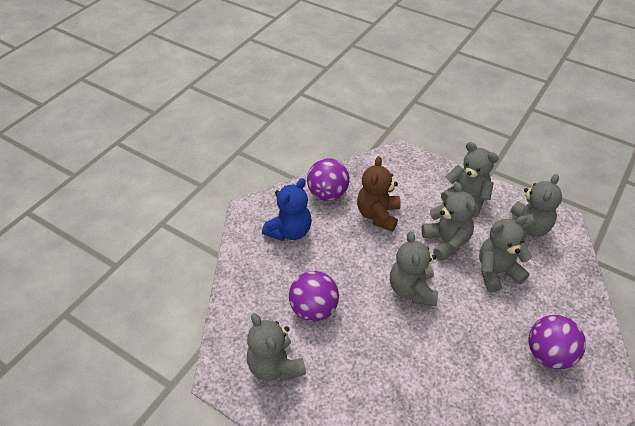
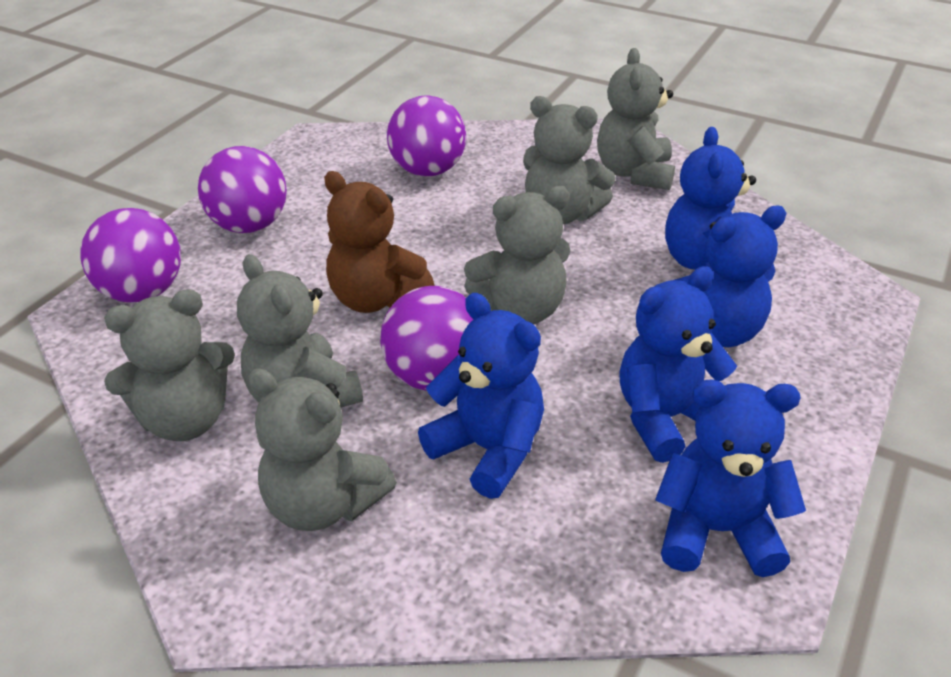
blue teddy bear: [262,178,312,241] = 1 -> [418,293,544,499] [619,266,737,463] [655,379,806,577] [665,127,756,270] [675,205,786,347] = 5
purple ball: [289,271,339,322] [307,158,350,201] [528,315,586,369] = 3 -> [81,208,181,303] [198,146,287,233] [380,286,473,391] [387,95,466,176] = 4

